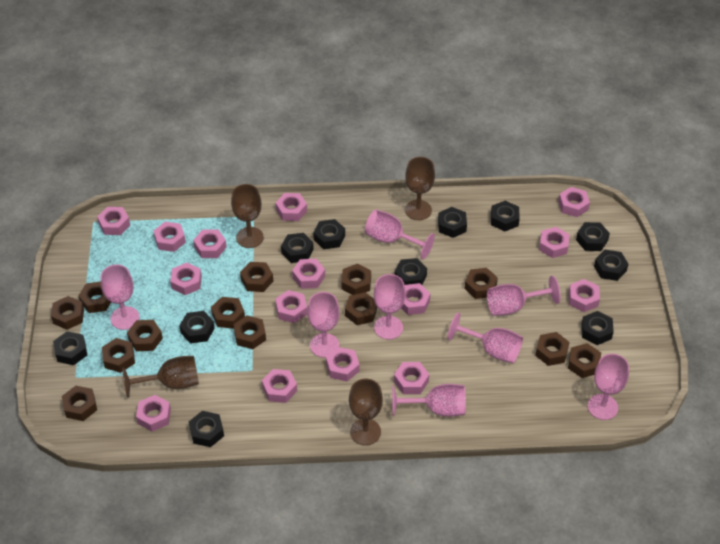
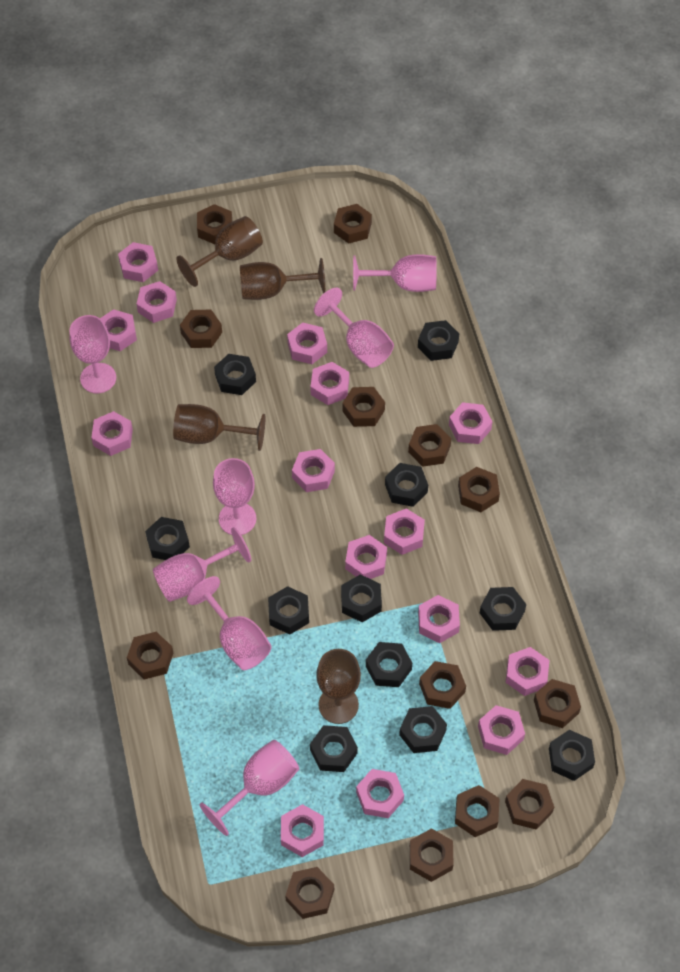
pink goblet: [101,264,140,330] [307,292,340,358] [365,210,435,259] [374,274,406,340] [392,384,466,417] [448,313,523,363] [487,276,561,316] [588,354,629,420] = 8 -> [69,315,116,394] [153,527,251,602] [187,576,272,670] [199,740,299,836] [213,458,256,535] [314,288,394,368] [353,254,437,292] = 7

